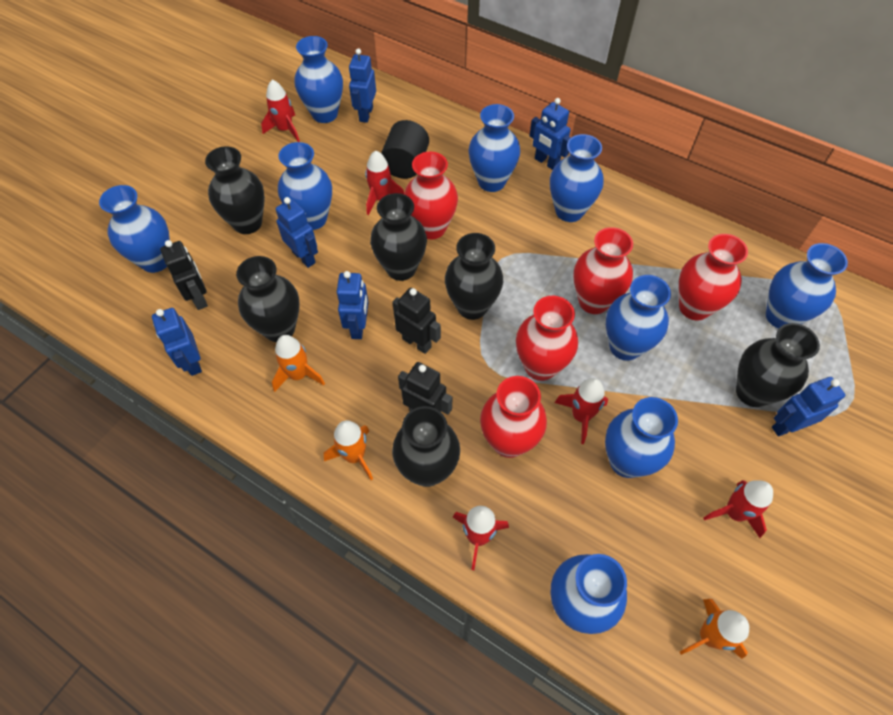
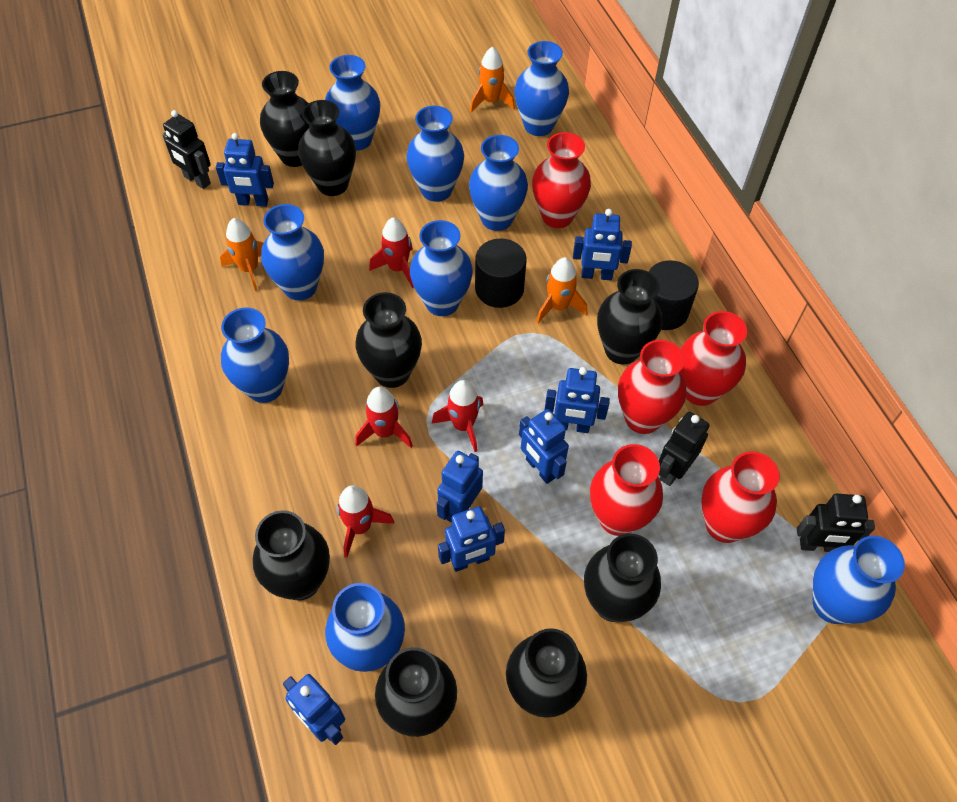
black cylinder: [381,120,429,179] = 1 -> [475,239,527,308] [649,260,699,330] = 2
black vase: [205,146,265,234] [236,256,300,342] [370,193,427,281] [392,406,460,487] [445,233,503,320] [736,323,820,407] = 6 -> [253,510,330,600] [260,71,310,167] [298,100,356,196] [355,292,422,388] [375,647,457,737] [506,628,587,718] [584,534,661,622] [597,269,662,365] = 8
blue robot: [152,308,202,376] [276,197,318,268] [337,271,369,339] [349,48,376,123] [530,98,571,170] [772,377,845,436] = 6 -> [216,133,274,207] [283,674,345,745] [437,451,483,523] [438,506,505,572] [519,409,569,484] [545,367,610,433] [573,209,632,280] = 7
red rocket: [261,80,300,142] [365,151,404,215] [453,506,509,570] [555,378,608,444] [704,480,773,538] = 5 -> [337,485,394,558] [355,386,413,448] [369,217,413,288] [432,380,484,452] = 4

